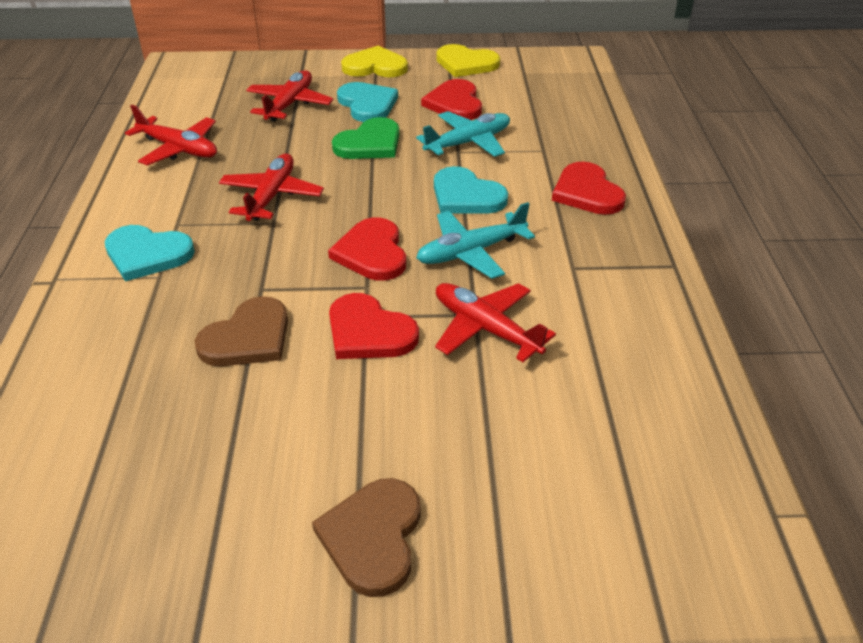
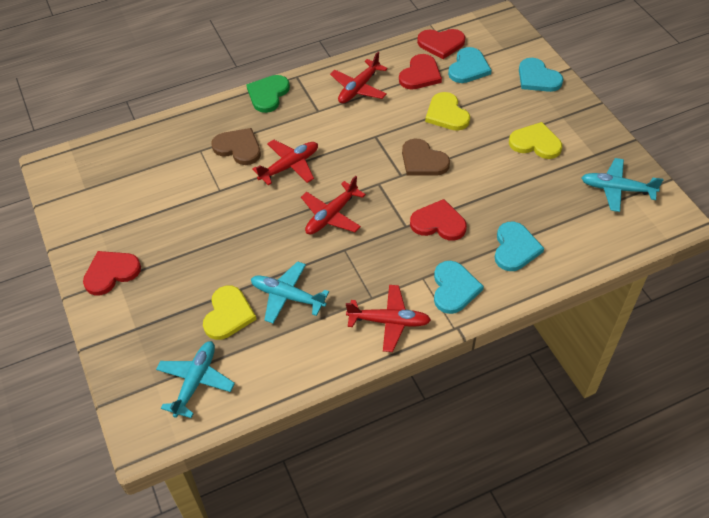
turquoise heart: [105,225,195,281] [337,82,398,122] [434,166,508,214] = 3 -> [434,261,484,314] [448,47,492,83] [495,222,544,271] [519,58,563,92] = 4
turquoise plane: [416,111,510,157] [416,202,535,279] = 2 -> [156,341,235,418] [251,261,329,323] [581,158,664,212] = 3
yellow heart: [341,46,408,77] [436,44,500,77] = 2 -> [203,286,257,340] [425,92,470,131] [509,122,562,159] = 3

